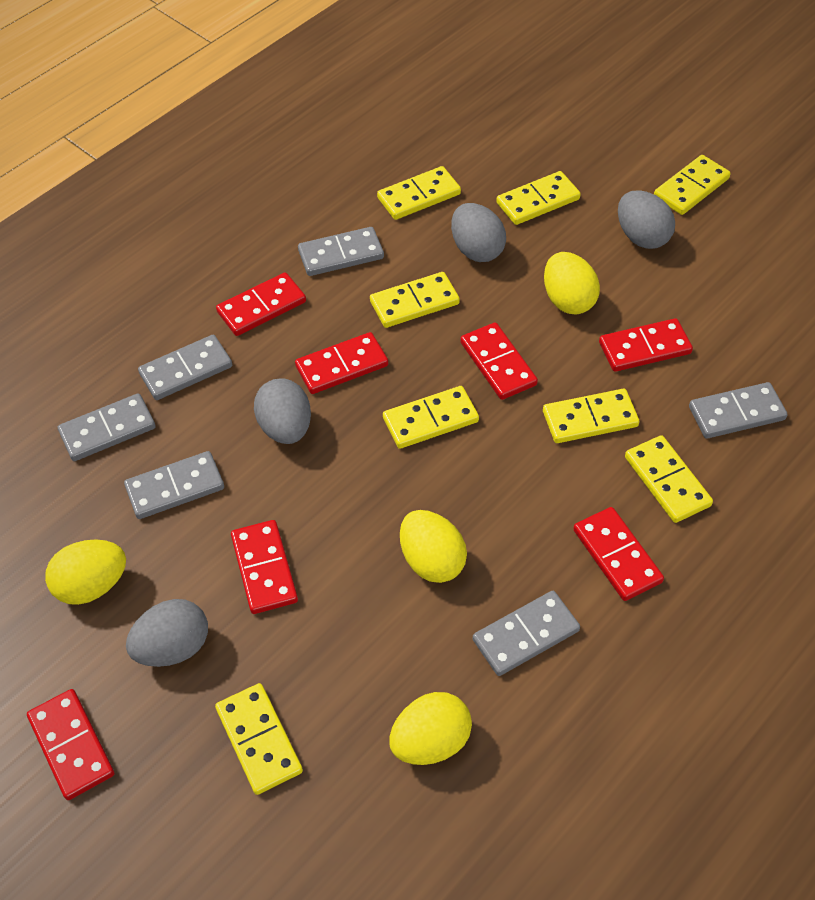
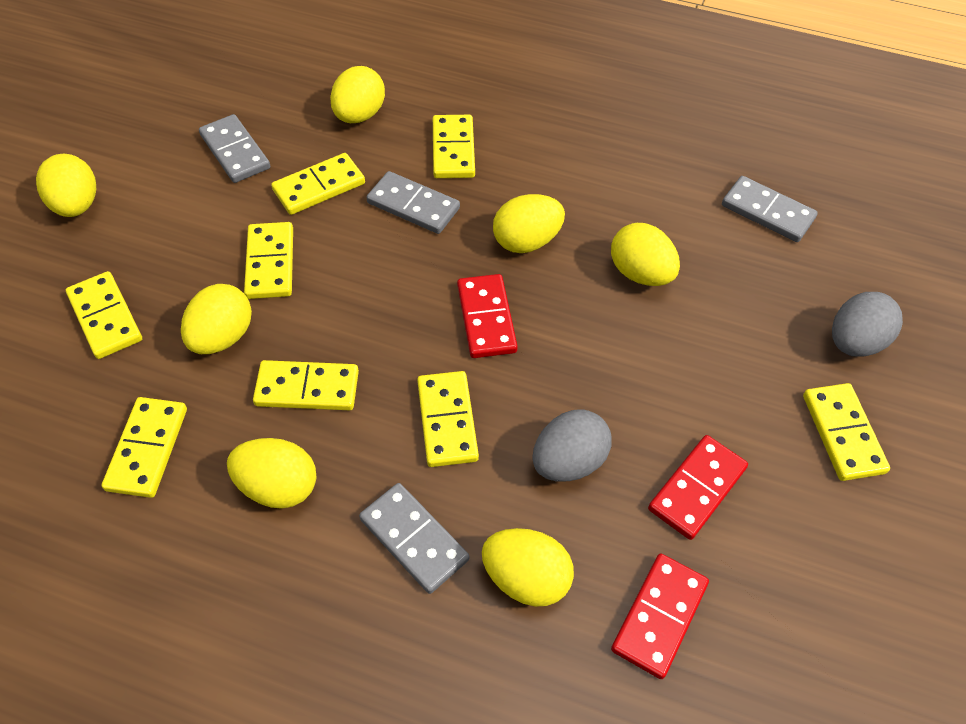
grey domino: [58,393,156,461] [124,451,224,519] [138,335,232,400] [298,227,384,276] [473,591,580,676] [689,382,788,439] = 6 -> [199,114,270,183] [359,483,469,594] [366,171,460,234] [722,176,818,242] = 4
grey egg: [126,599,208,667] [254,378,311,444] [451,203,506,262] [618,190,675,249] = 4 -> [532,410,611,481] [832,292,903,357] = 2
red domino: [27,689,114,800] [216,272,306,336] [231,520,298,614] [295,332,388,394] [460,322,538,400] [573,507,664,601] [599,318,693,372] = 7 -> [457,274,518,358] [611,554,709,679] [648,435,748,540] = 3
yellow egg: [45,539,126,605] [389,692,472,765] [400,510,467,583] [544,252,600,314] = 4 -> [36,153,96,217] [181,284,252,354] [227,438,316,509] [330,66,385,123] [482,528,574,607] [493,194,565,253] [611,223,680,286] = 7

